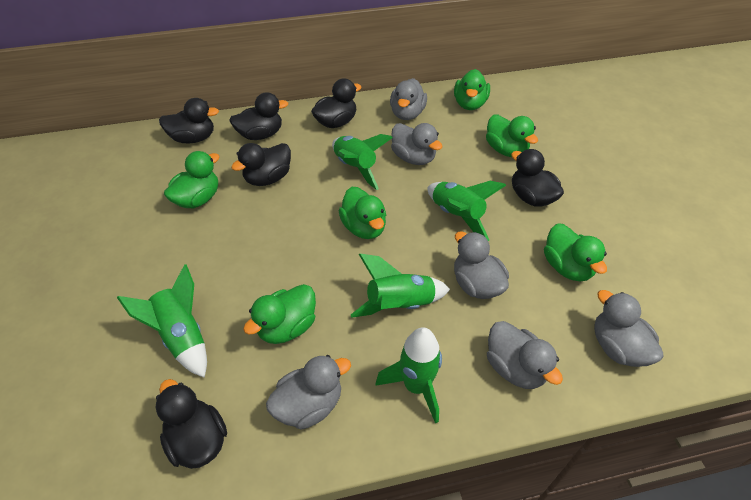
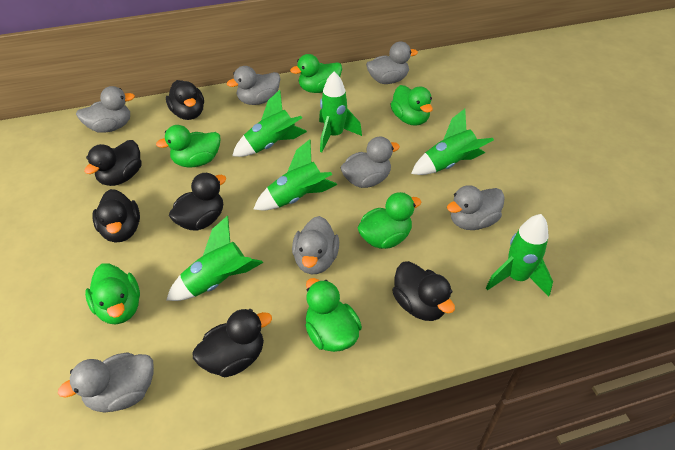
green rocket: [117,264,207,378] [332,134,393,190] [351,254,450,318] [375,327,442,423] [428,181,506,241] = 5 -> [166,216,263,301] [232,90,307,157] [254,139,337,210] [319,72,362,152] [411,109,494,175] [486,214,553,296] = 6
grey duck: [266,355,351,430] [390,78,427,120] [391,123,443,165] [454,231,509,299] [487,321,563,389] [594,290,663,367] = 6 -> [58,352,154,413] [76,86,135,133] [227,66,280,105] [292,216,339,274] [340,137,400,188] [366,41,418,84] [447,185,505,230] = 7

